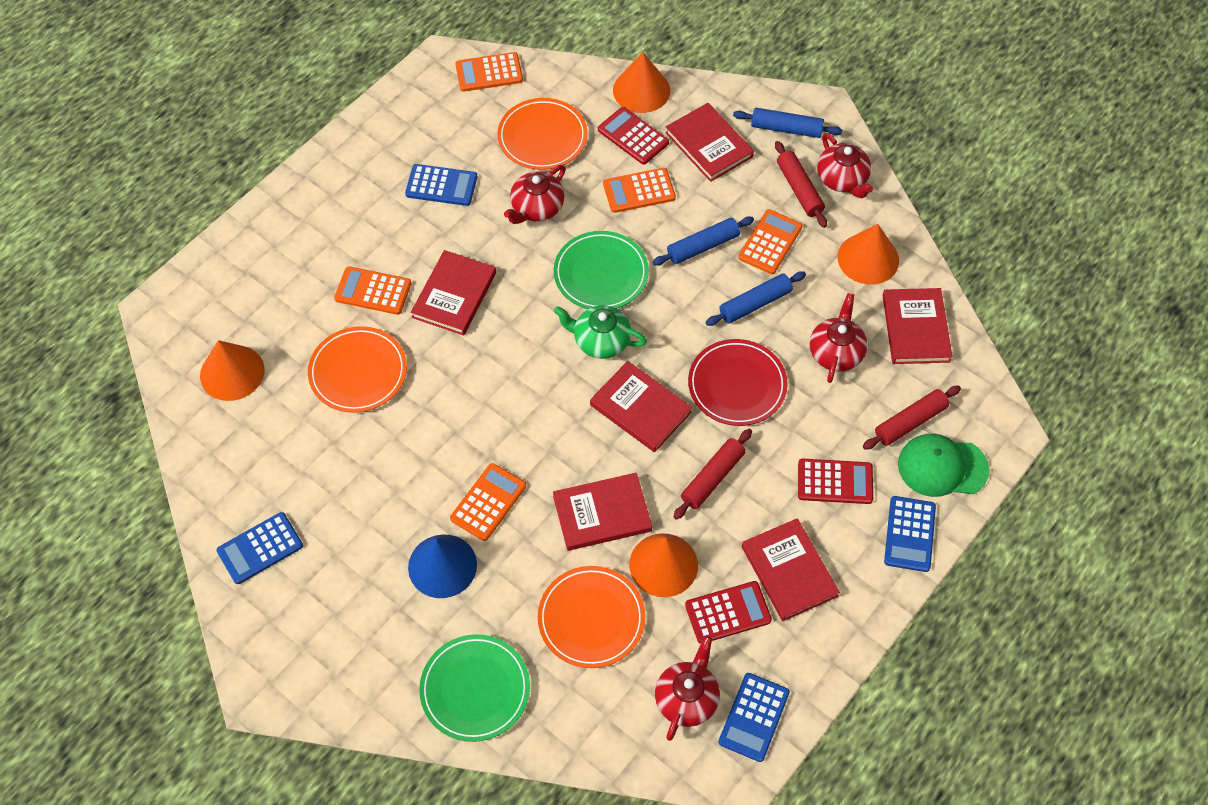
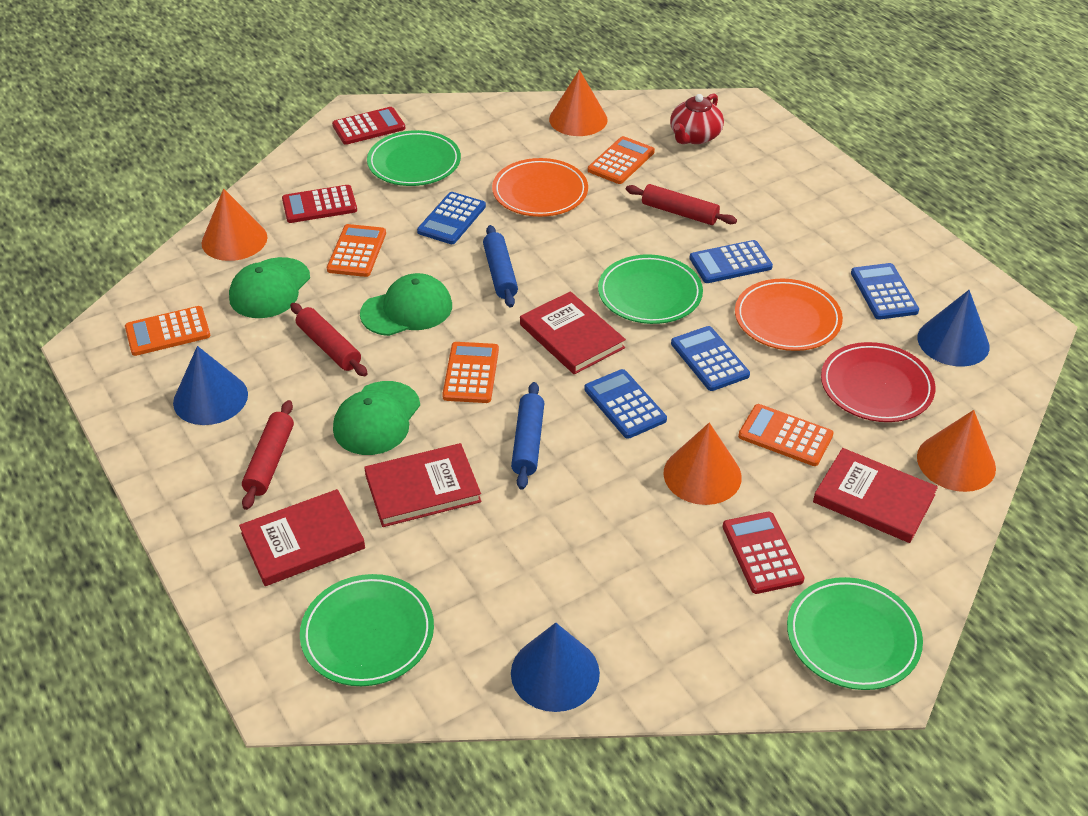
blue calculator: [216,512,303,584] [405,164,477,206] [718,673,790,762] [884,496,936,572] = 4 -> [417,192,486,244] [584,369,667,439] [671,326,750,391] [689,240,773,283] [851,263,919,320] = 5
blue cone: [408,535,477,598] = 1 -> [173,346,248,425] [511,623,600,712] [917,290,990,366] = 3
blue rolling pin: [652,216,754,266] [705,271,806,326] [733,108,842,138] = 3 -> [483,225,518,308] [511,382,544,490] = 2
green cap: [898,433,989,497] = 1 -> [229,257,310,318] [333,381,420,455] [360,273,452,336] = 3
green plate: [419,634,530,742] [554,231,649,309] = 2 -> [300,574,434,686] [367,130,461,186] [598,255,703,324] [787,577,923,690] = 4
green teapot: [554,305,647,359] = 1 -> none = 0
orange plate: [308,326,407,413] [497,98,588,170] [538,566,645,668] = 3 -> [492,158,588,217] [735,279,843,351] = 2
red book: [411,250,496,336] [553,473,652,551] [590,361,692,452] [665,103,754,182] [742,518,840,621] [883,288,953,364] = 6 -> [239,489,365,586] [364,443,482,527] [520,291,626,375] [813,448,938,543] = 4
red teapot: [504,165,565,224] [655,636,720,741] [810,293,868,383] [817,133,873,198] = 4 -> [670,93,724,144] = 1

